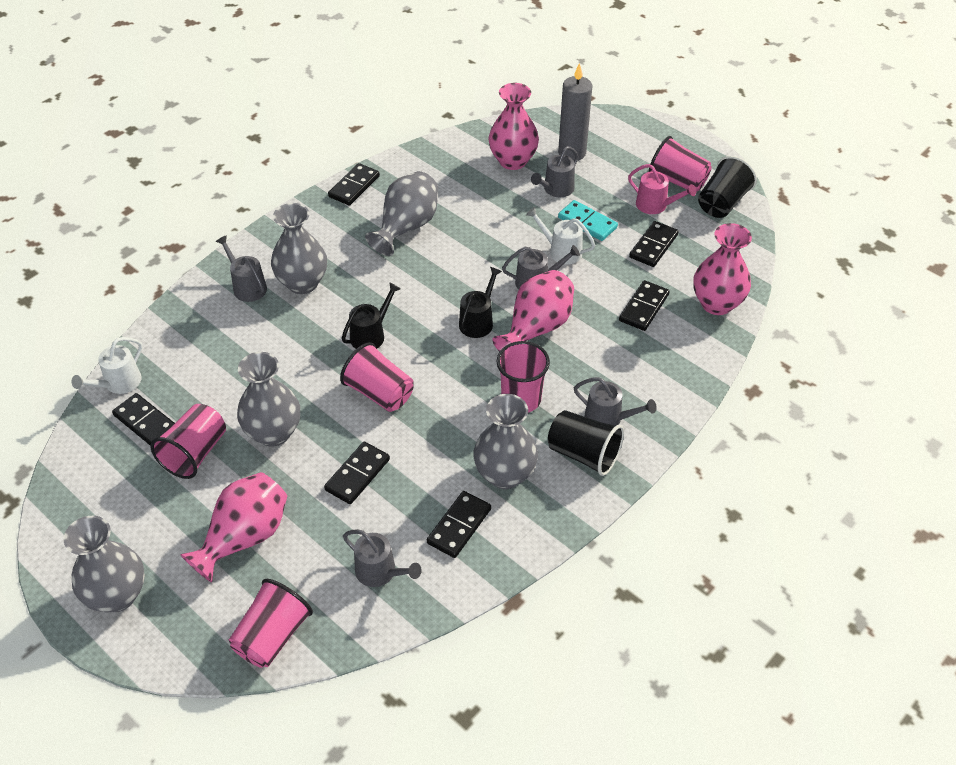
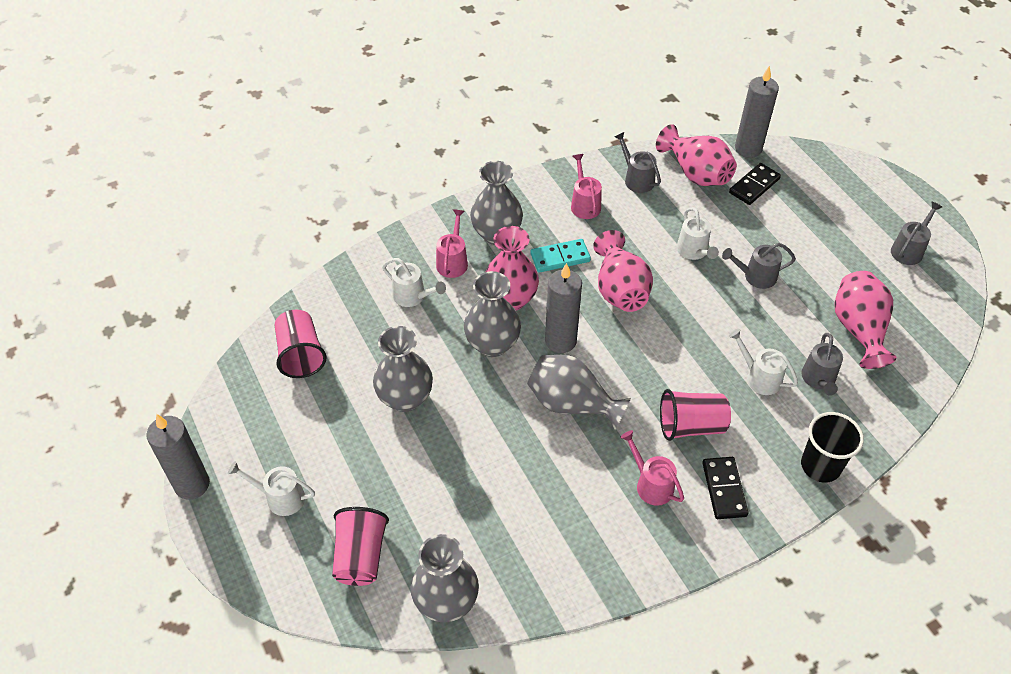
black cup: [548,410,624,476] [698,156,757,218] = 2 -> [801,412,864,483] = 1
black domino: [112,393,175,446] [324,442,390,504] [328,163,380,205] [427,491,491,558] [619,280,670,331] [629,221,679,267] = 6 -> [702,457,749,519] [729,163,781,205] = 2
black watering can: [342,282,401,349] [459,267,502,338] = 2 -> none = 0
grey candle: [558,63,592,161] = 1 -> [146,414,210,500] [545,263,582,353] [735,66,779,158] = 3
grey watering can: [216,235,267,302] [343,529,422,587] [502,245,580,290] [531,146,579,197] [574,377,657,426] = 5 -> [615,132,661,193] [722,243,796,289] [801,333,843,396] [891,201,942,265] = 4
pink cup: [150,404,226,479] [229,579,313,668] [340,342,414,412] [497,341,550,412] [649,136,712,191] = 5 -> [275,310,326,378] [332,507,389,586] [660,389,731,441] = 3
pink watering can: [628,164,696,214] = 1 -> [436,209,468,278] [571,154,602,219] [620,430,684,506] = 3
white watering can: [72,337,143,394] [526,207,595,264] = 2 -> [228,461,315,516] [382,258,446,307] [677,207,719,260] [729,329,798,395] = 4

